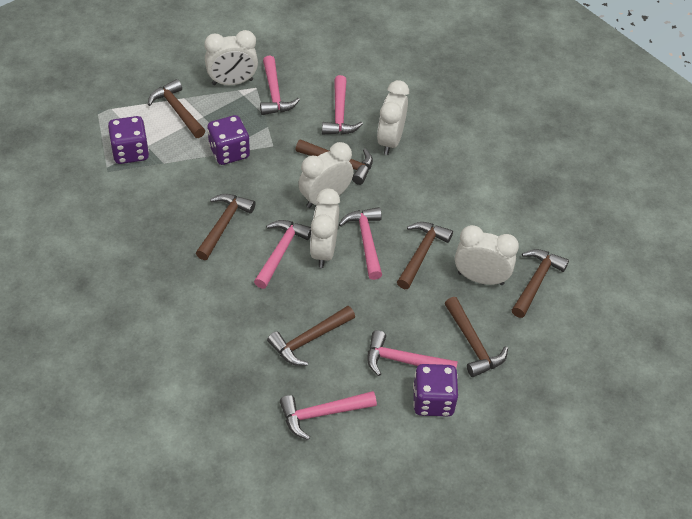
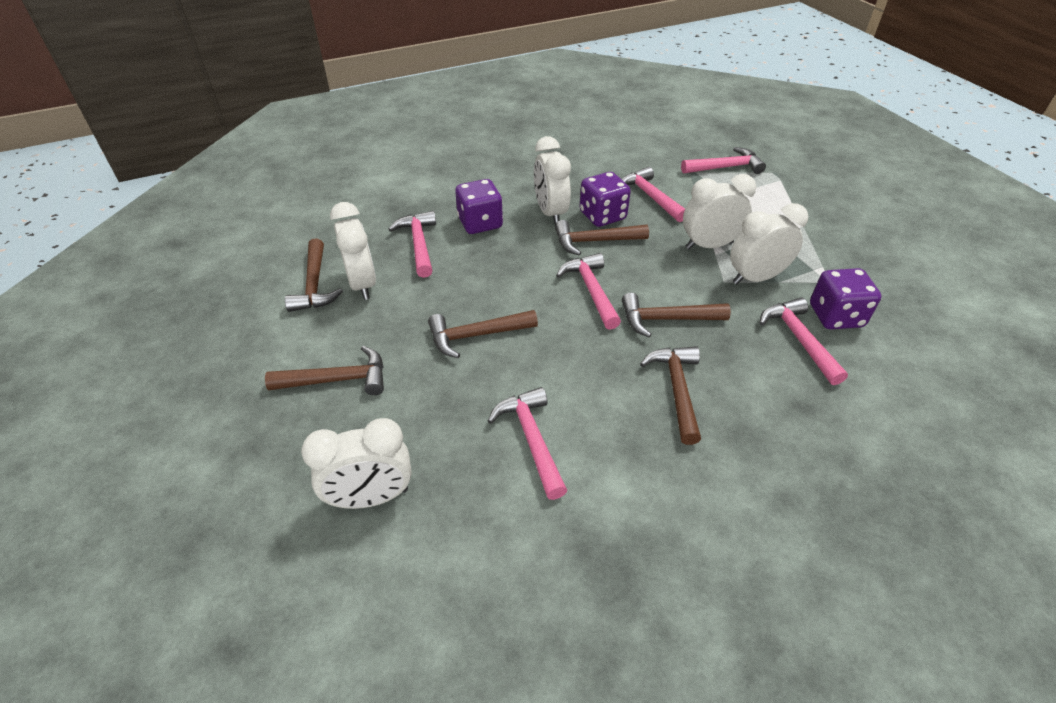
brown hammer: [148,79,205,138] [196,194,256,260] [267,306,355,366] [295,139,373,185] [397,222,453,289] [445,297,508,377] [512,249,569,318] = 7 -> [265,346,384,395] [285,238,343,312] [428,310,538,358] [555,220,649,256] [622,293,731,337] [640,346,701,445] = 6

